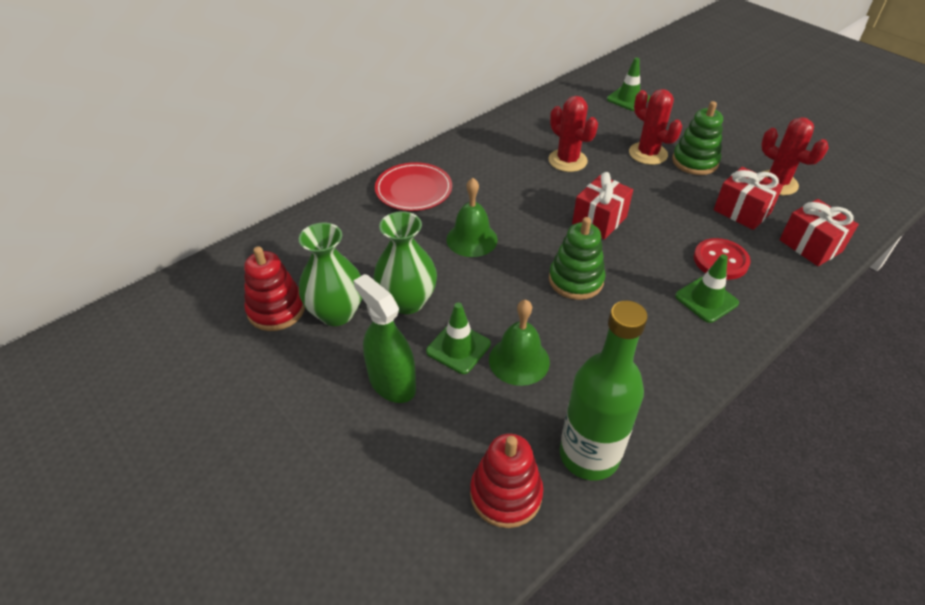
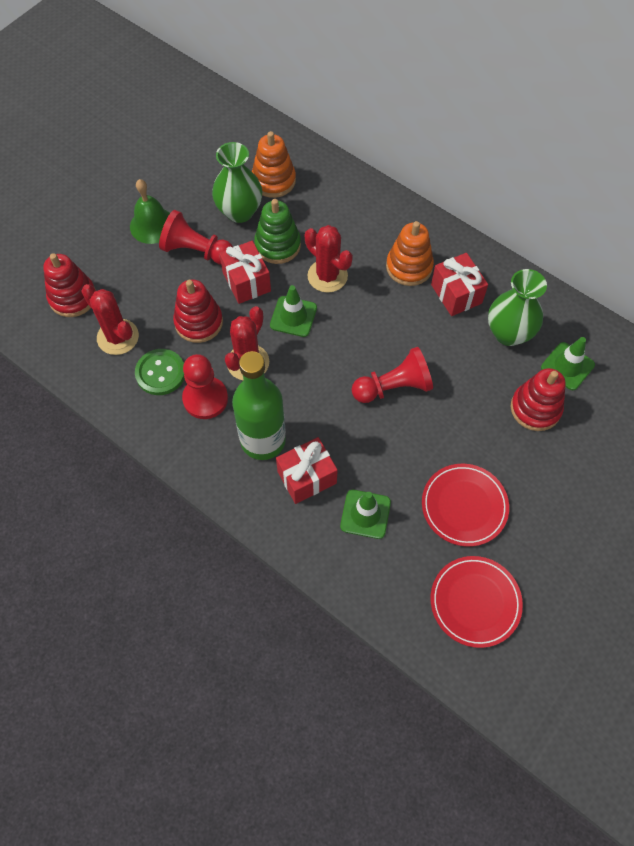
green bell: [446,178,498,257] [489,299,550,386] = 2 -> [130,179,170,244] = 1
green button: none = 0 -> [135,349,184,395] = 1
green spray bottle: [353,274,416,403] = 1 -> none = 0
green stacking toy: [549,217,605,300] [672,101,723,175] = 2 -> [254,199,301,264] = 1
orange stacking toy: none = 0 -> [252,131,296,198] [386,221,434,286] = 2
red button: [694,238,751,280] = 1 -> none = 0
red pawn: none = 0 -> [159,210,233,264] [182,354,228,419] [352,347,433,403] = 3
red plate: [375,162,452,211] = 1 -> [422,464,509,547] [431,556,523,648] = 2
red stacking toy: [244,246,305,331] [470,433,543,528] = 2 -> [43,253,96,317] [173,279,223,343] [510,368,566,431] = 3

